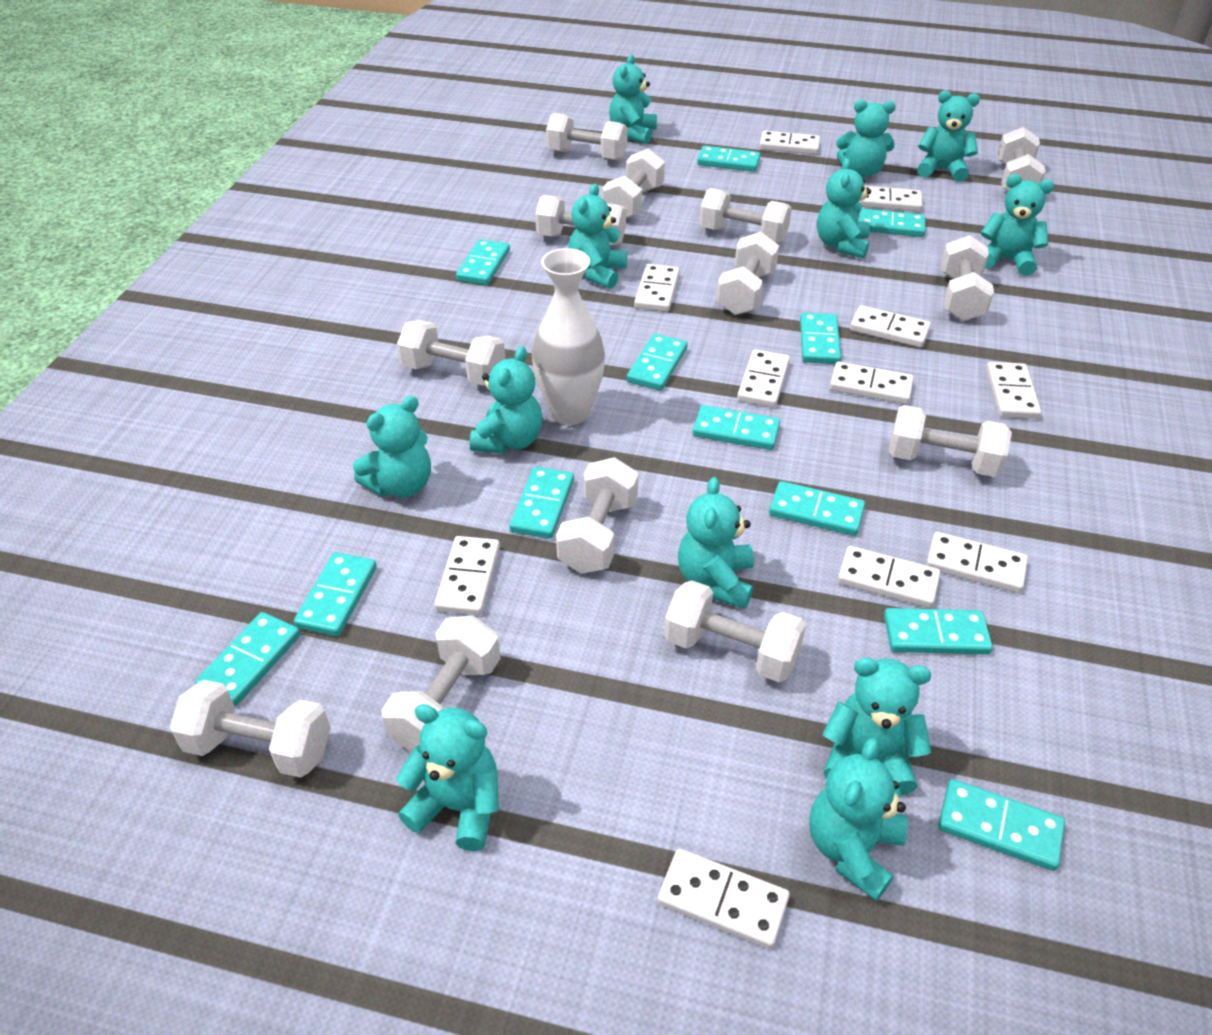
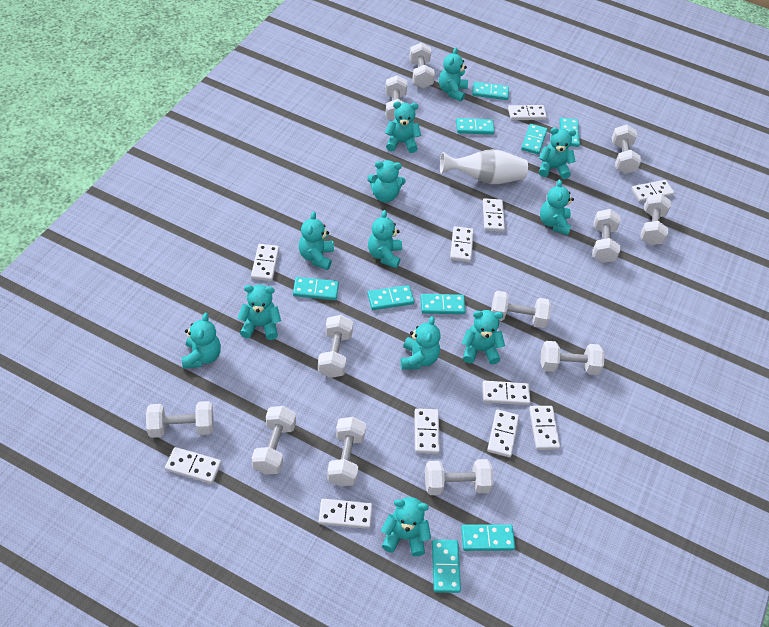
turquoise domino: [195,612,301,706] [294,552,377,636] [456,239,510,285] [509,467,574,539] [627,334,688,390] [693,405,780,450] [697,146,761,172] [769,481,865,536] [800,312,841,364] [858,208,926,237] [884,608,993,655] [938,779,1065,871] = 12 -> [293,277,339,300] [367,285,414,310] [421,294,466,314] [432,539,461,593] [456,118,495,135] [461,524,515,551] [472,82,509,100] [521,124,548,155] [559,117,580,147] = 9
white dumbbell: [170,680,331,778] [381,616,501,753] [397,320,505,386] [535,195,626,245] [546,113,628,161] [556,457,638,574] [602,149,665,218] [664,580,806,682] [699,188,792,243] [716,232,779,315] [889,405,1012,477] [941,235,994,321] [998,127,1046,192] = 13 -> [146,401,214,438] [252,406,296,474] [318,315,353,378] [327,417,366,486] [385,75,407,121] [409,43,435,88] [425,459,494,495] [491,291,551,328] [541,341,604,375] [593,209,621,263] [612,125,641,174] [640,193,671,245] = 12

